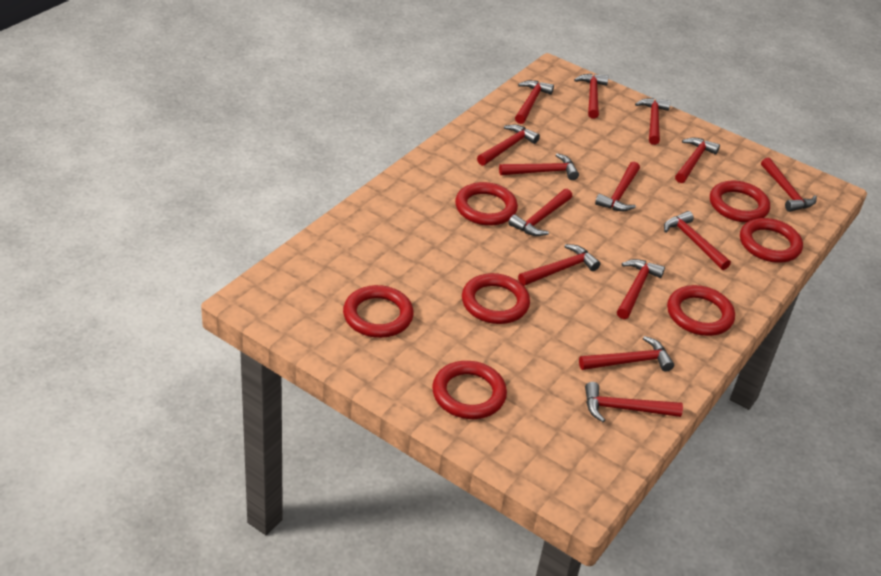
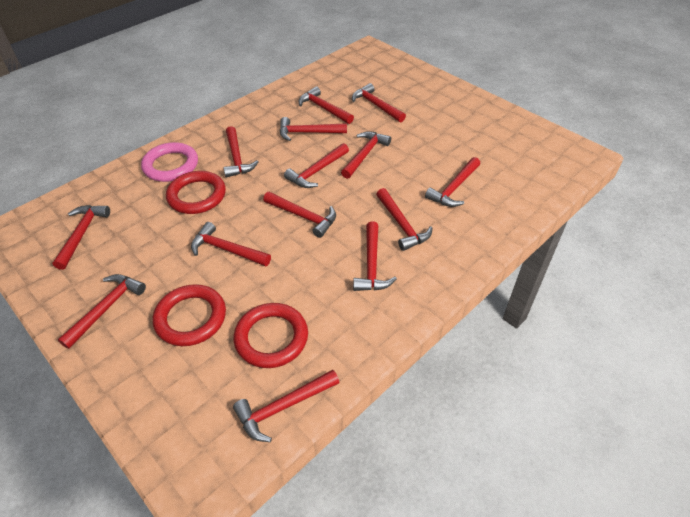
pink ring: none = 0 -> [141,142,198,182] = 1
red ring: [343,285,414,338] [432,361,507,419] [455,182,518,226] [462,273,530,324] [667,285,735,336] [710,181,770,222] [740,218,803,263] = 7 -> [153,284,226,346] [166,171,226,214] [234,303,308,368] = 3

